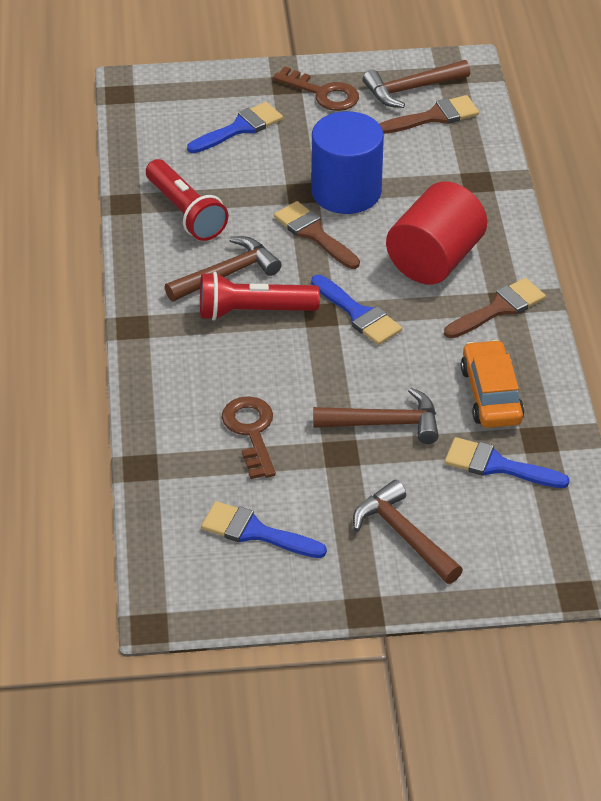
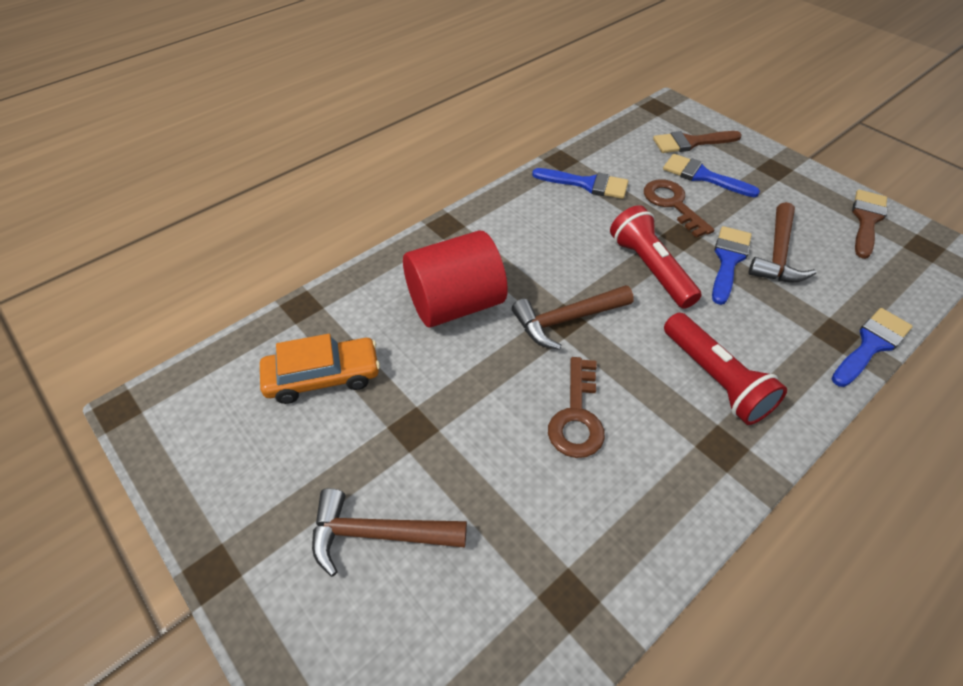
blue cylinder: [311,111,384,214] = 1 -> none = 0
brown brush: [274,201,360,269] [379,95,479,134] [444,278,546,338] = 3 -> [653,131,742,153] [852,190,888,259] = 2
brown hammer: [165,236,282,302] [313,388,439,444] [353,480,463,584] [363,60,470,108] = 4 -> [312,488,467,577] [512,285,634,350] [748,202,816,282] = 3

